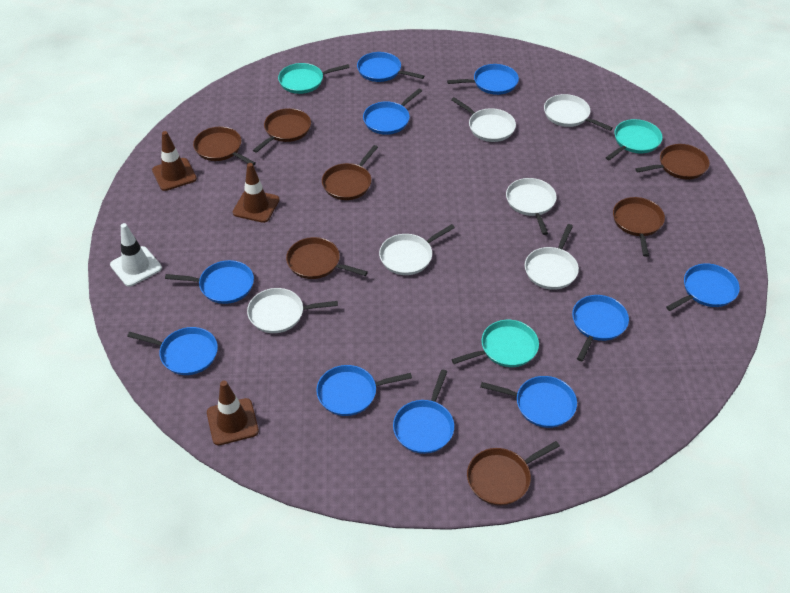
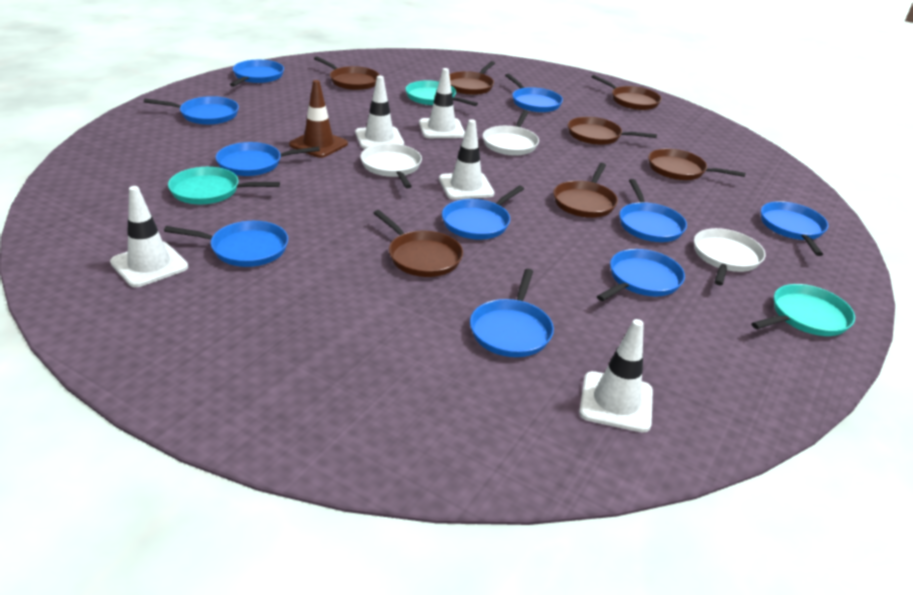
brown traffic cone: [152,131,197,191] [207,381,259,445] [233,163,280,223] = 3 -> [289,80,348,158] = 1
white pan: [247,288,338,333] [379,224,455,275] [451,97,516,142] [506,178,557,235] [525,224,579,290] [544,94,613,131] = 6 -> [360,144,422,188] [483,110,539,155] [694,228,766,285] = 3
white traffic cone: [110,223,162,287] = 1 -> [110,186,188,287] [355,76,404,149] [419,68,465,138] [439,119,494,200] [579,319,653,433] = 5

